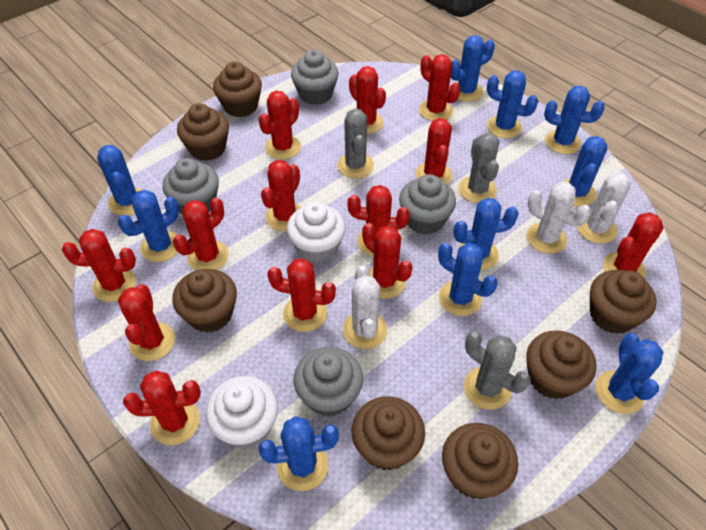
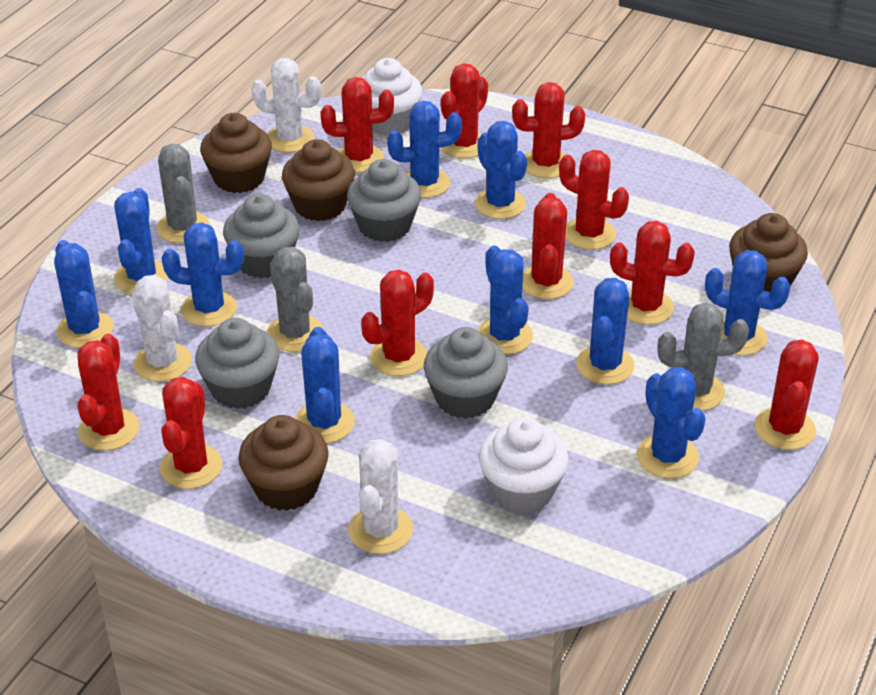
brown cupcake: [172,269,237,333] [177,103,229,161] [213,62,262,117] [352,396,425,471] [442,423,518,499] [526,330,596,400] [590,270,656,334] = 7 -> [200,113,272,193] [238,415,329,511] [282,139,355,221] [729,213,808,292] = 4
red cactus: [62,229,136,302] [118,284,175,361] [123,370,200,445] [173,198,229,270] [259,91,301,160] [261,160,302,231] [267,258,336,332] [347,185,410,257] [349,66,386,134] [362,223,413,299] [415,118,453,184] [419,54,460,121] [603,212,664,278] = 13 -> [77,334,140,451] [160,377,223,489] [320,77,394,173] [361,270,434,376] [441,63,488,158] [512,82,586,178] [522,193,574,299] [559,150,629,250] [610,221,695,325] [755,339,819,450] = 10

